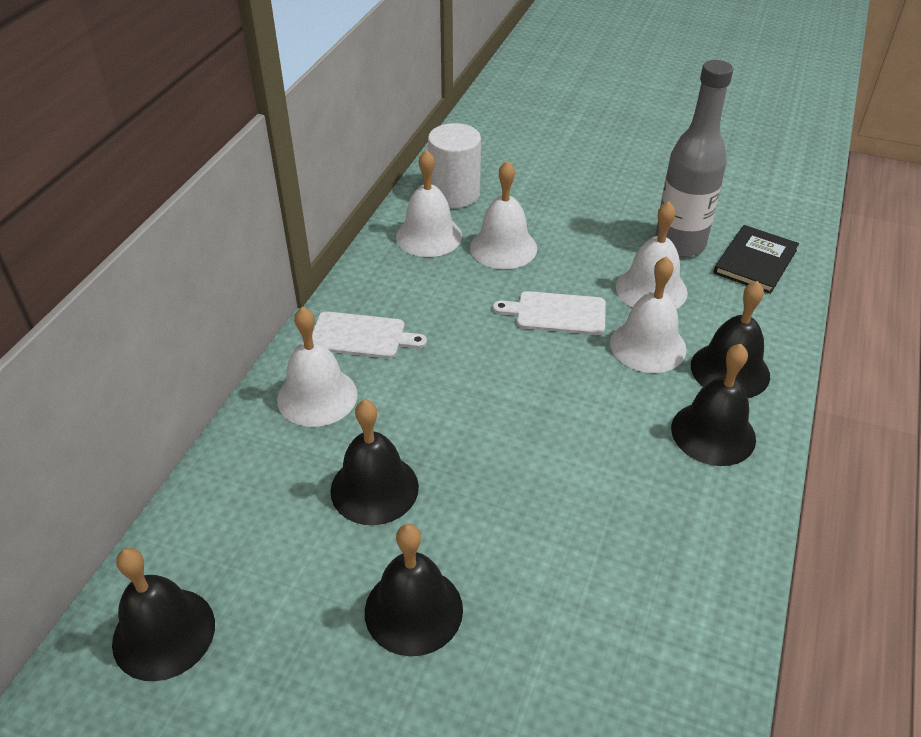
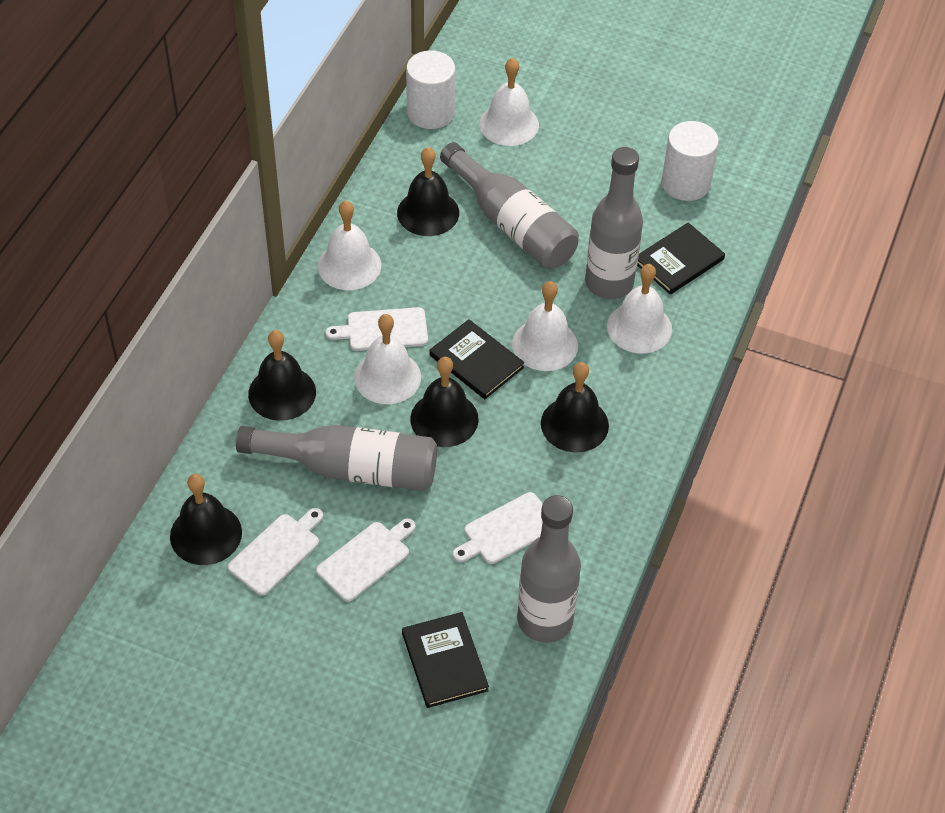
black book: [714,225,799,294] = 1 -> [402,612,489,708] [430,319,524,399] [637,223,725,295] = 3
grey bottle: [655,60,733,257] = 1 -> [236,425,437,491] [440,142,579,269] [517,495,581,643] [585,147,643,299] = 4
white cutting board: [312,311,427,359] [493,291,606,335] = 2 -> [228,508,323,596] [316,518,416,602] [325,307,428,351] [453,492,543,564] = 4
white cylinder: [428,123,481,208] = 1 -> [406,50,455,129] [662,121,719,201] = 2

